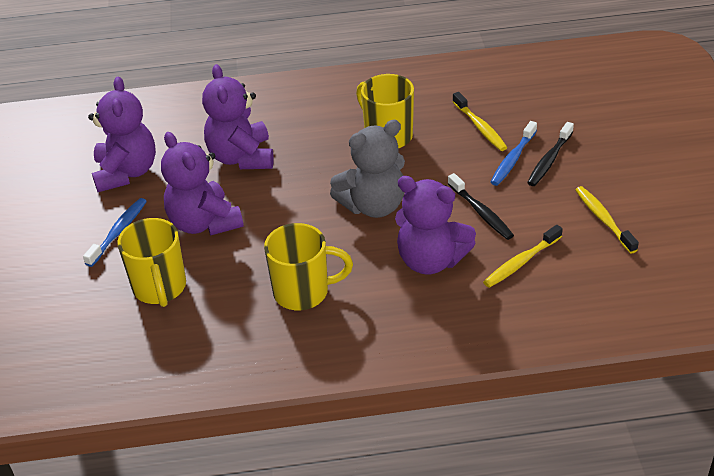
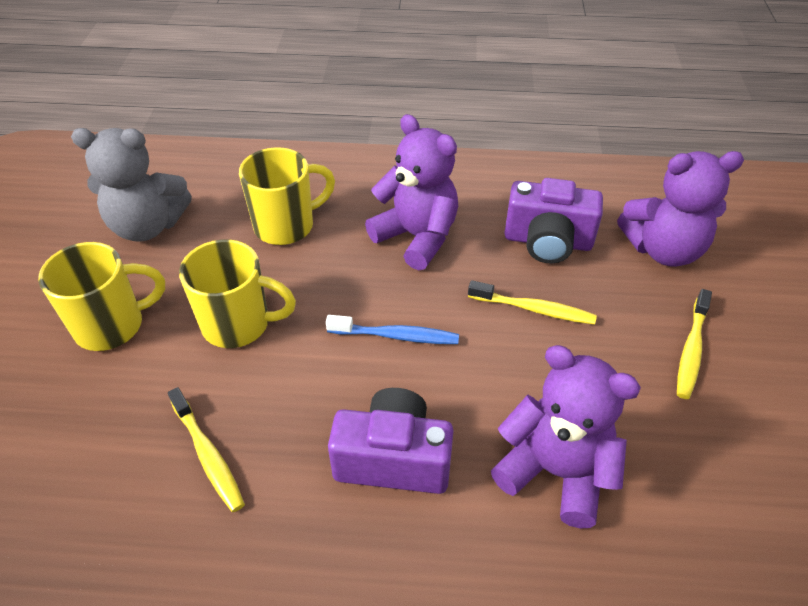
black toothbrush: [448,173,514,240] [527,122,574,186] = 2 -> none = 0
blue toothbrush: [83,198,147,267] [491,121,537,186] = 2 -> [326,315,459,344] = 1
purple camera: none = 0 -> [328,388,454,494] [504,178,603,264] = 2
purple teddy bear: [88,77,156,192] [161,132,244,235] [202,64,274,169] [395,176,476,275] = 4 -> [365,114,458,270] [491,345,641,529] [617,151,744,267] = 3

